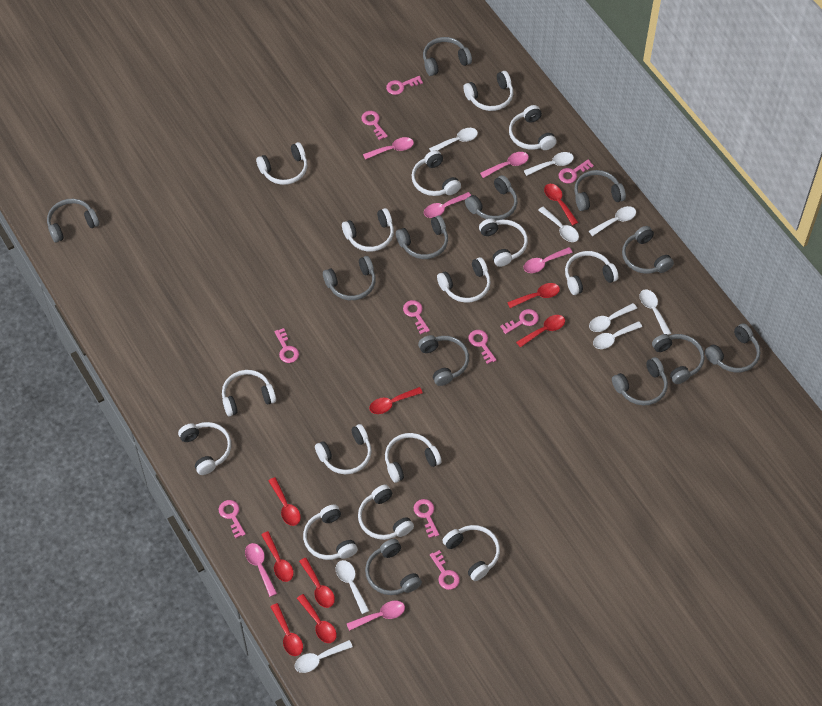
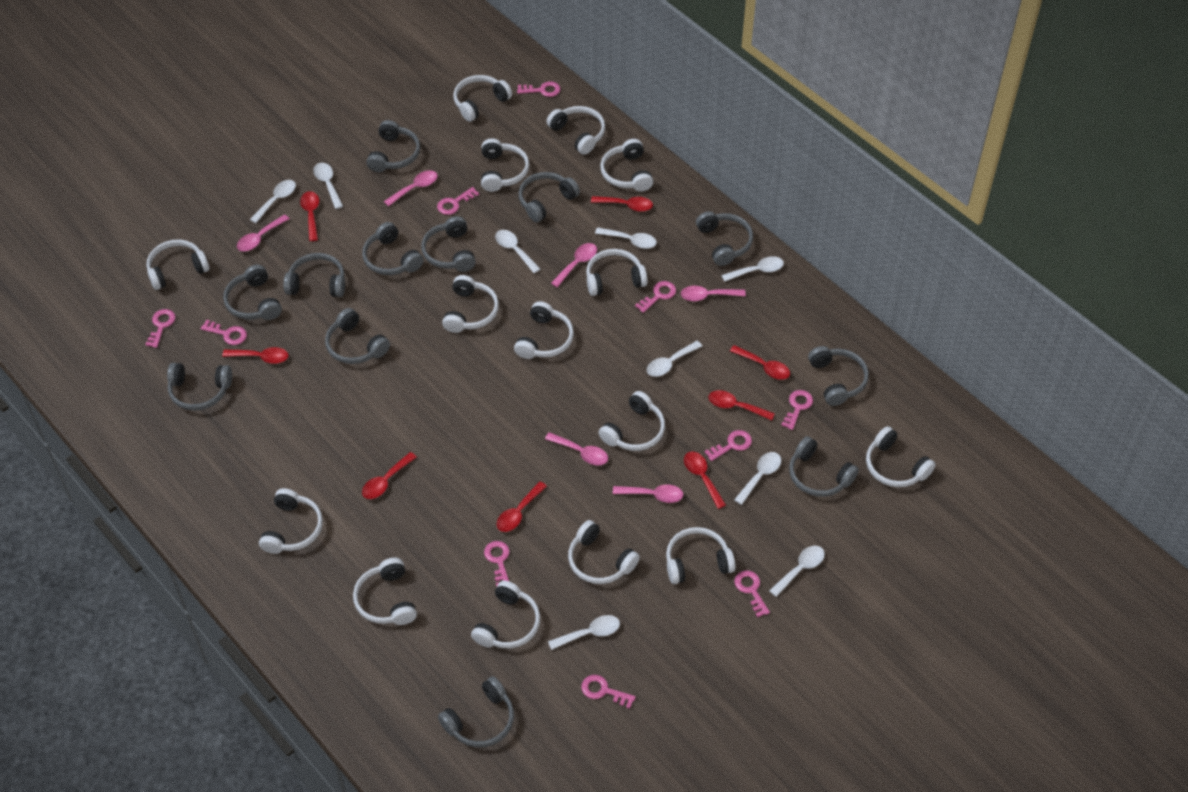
red spoon: [261,531,294,582] [268,477,301,526] [270,603,303,656] [297,594,337,643] [299,558,335,608] [369,387,423,414] [507,283,560,308] [516,315,565,348] [544,184,579,226] = 9 -> [222,347,288,364] [300,191,319,241] [362,452,417,499] [497,482,547,532] [591,196,653,212] [684,451,726,509] [708,390,775,420] [730,345,790,380] = 8

